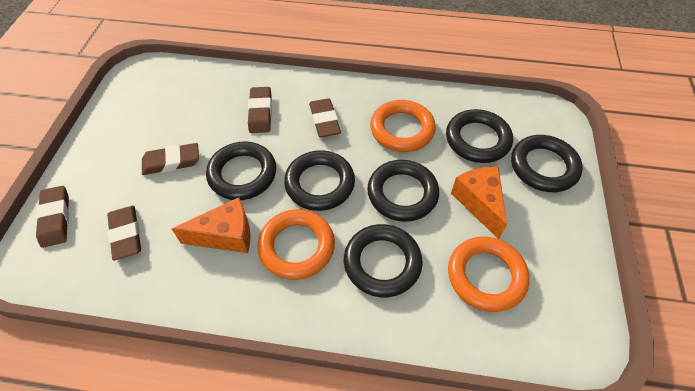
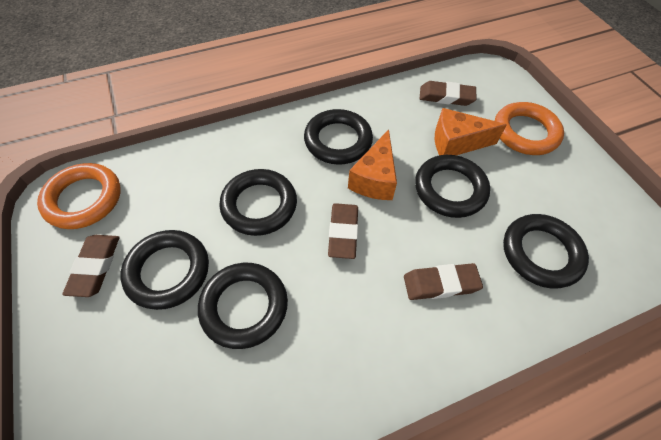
brown eraser: [36,186,69,248] [107,205,141,261] [142,143,199,175] [248,87,272,133] [309,98,341,137] = 5 -> [62,235,119,297] [328,203,358,259] [404,263,483,300] [419,81,476,106] = 4
orange ring: [257,209,335,280] [370,100,436,152] [448,237,530,312] = 3 -> [37,163,121,229] [495,102,564,155] = 2

